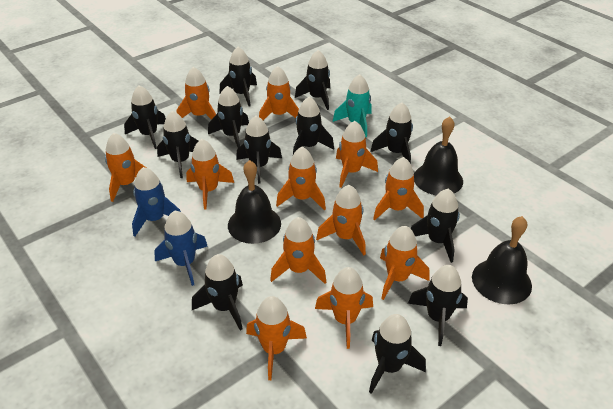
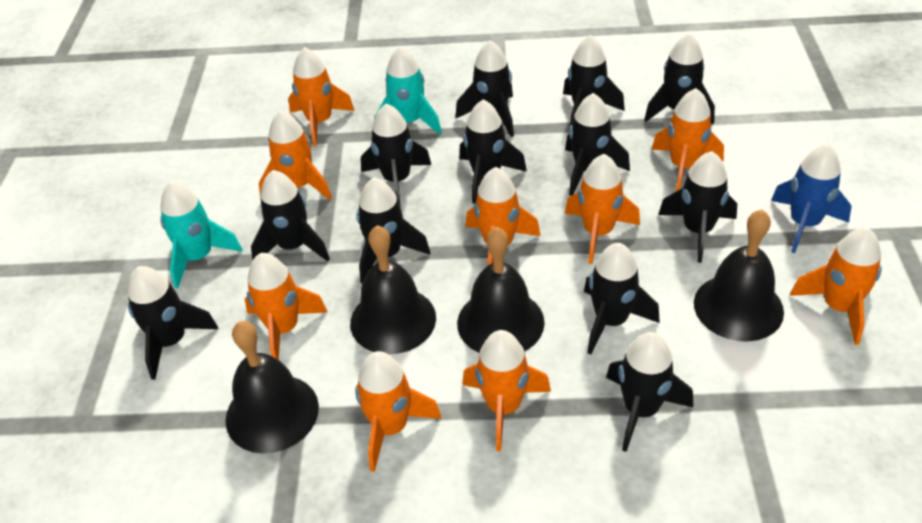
black bell: [228,160,281,244] [414,116,463,195] [472,216,532,304] = 3 -> [225,321,319,454] [350,225,436,354] [457,227,545,353] [694,209,784,342] = 4
blue rocket: [132,167,181,237] [154,211,208,286] = 2 -> [771,144,852,253] = 1
orange rocket: [105,133,146,202] [177,67,216,120] [186,139,234,209] [246,296,307,380] [259,66,299,120] [270,217,326,284] [276,147,326,210] [315,267,373,349] [316,185,366,256] [336,121,378,188] [373,157,424,220] [380,225,430,300] = 12 -> [245,253,328,360] [259,110,332,200] [288,47,355,146] [355,351,442,472] [462,330,551,452] [466,167,541,265] [564,154,640,264] [651,88,724,191] [790,227,882,345] = 9
turquoise rocket: [333,74,372,138] = 1 -> [160,181,243,289] [374,46,442,134] = 2

